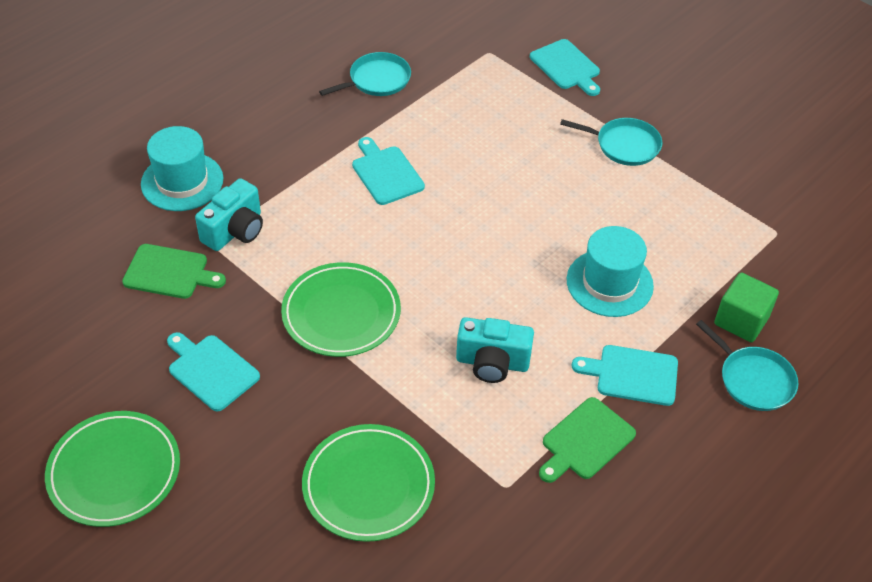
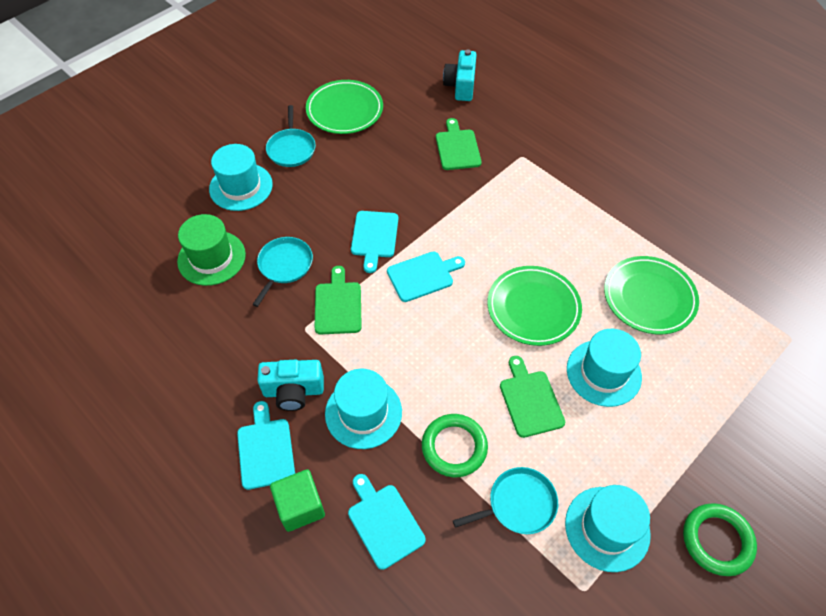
green cutting board: [122,244,226,299] [539,397,636,483] = 2 -> [315,266,362,334] [436,118,482,170] [500,356,565,438] = 3
green hat: none = 0 -> [177,214,246,286] = 1
green ring: none = 0 -> [422,414,488,477] [683,503,757,576] = 2
turquoise hat: [141,126,223,211] [567,226,654,317] = 2 -> [209,144,273,211] [325,369,402,449] [565,485,651,572] [567,329,642,407] = 4

